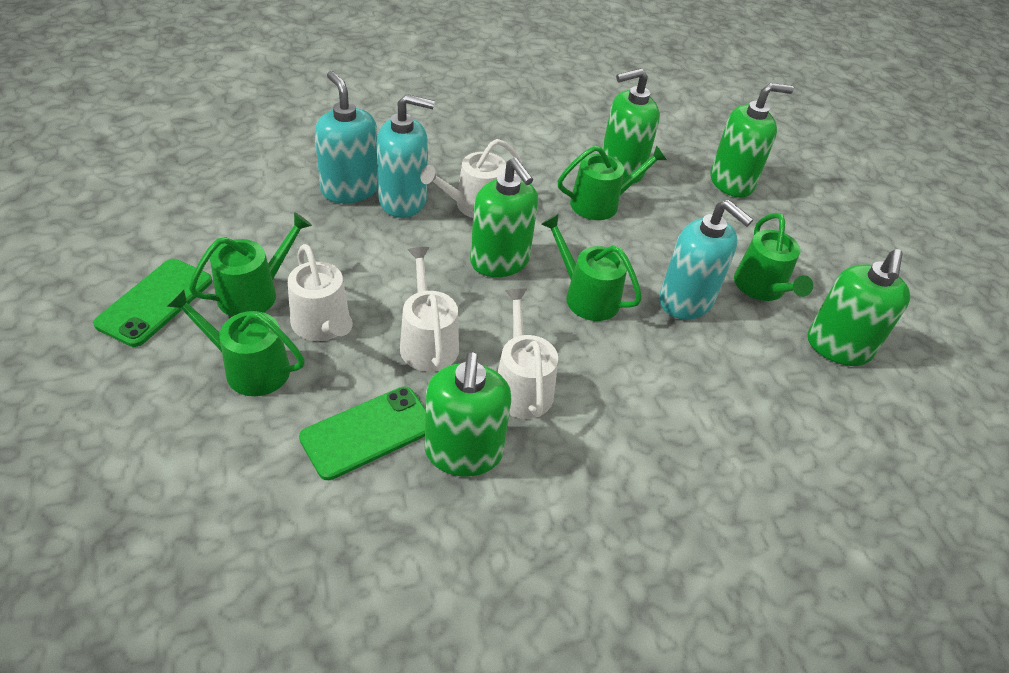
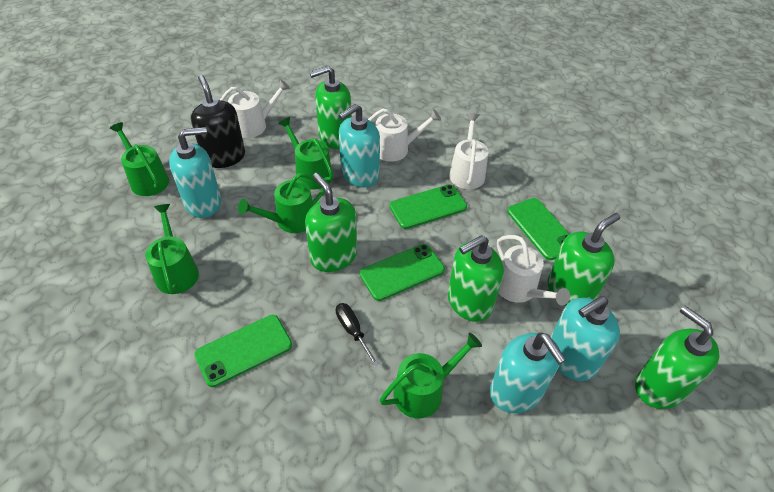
black screwdriver: none = 0 -> [336,303,379,366] = 1
black soap dispenser: none = 0 -> [191,75,245,168] = 1
green phone: [93,259,212,347] [299,387,425,480] = 2 -> [194,315,292,387] [360,244,445,301] [389,184,467,229] [507,198,569,260] = 4
turquoise soap dispenser: [315,71,378,204] [377,94,435,218] [659,200,753,319] = 3 -> [169,127,221,218] [338,104,380,187] [490,333,566,413] [551,296,620,381] = 4

